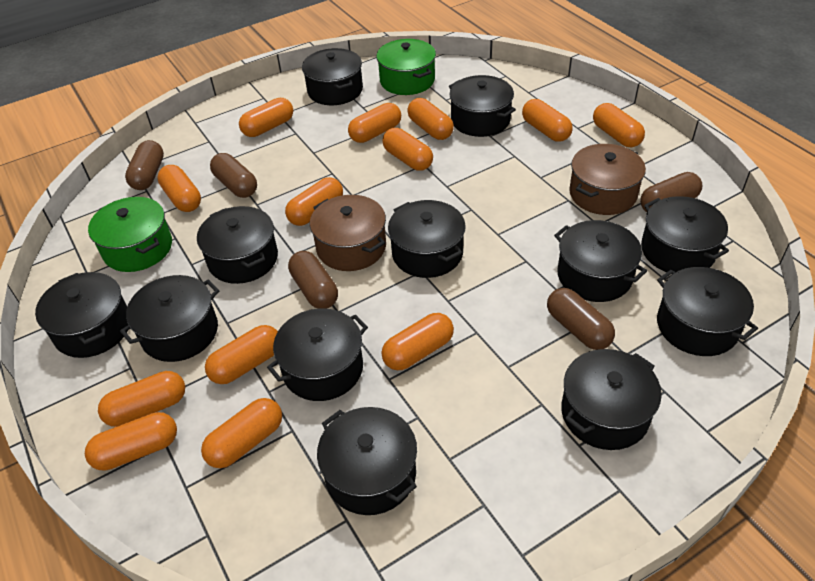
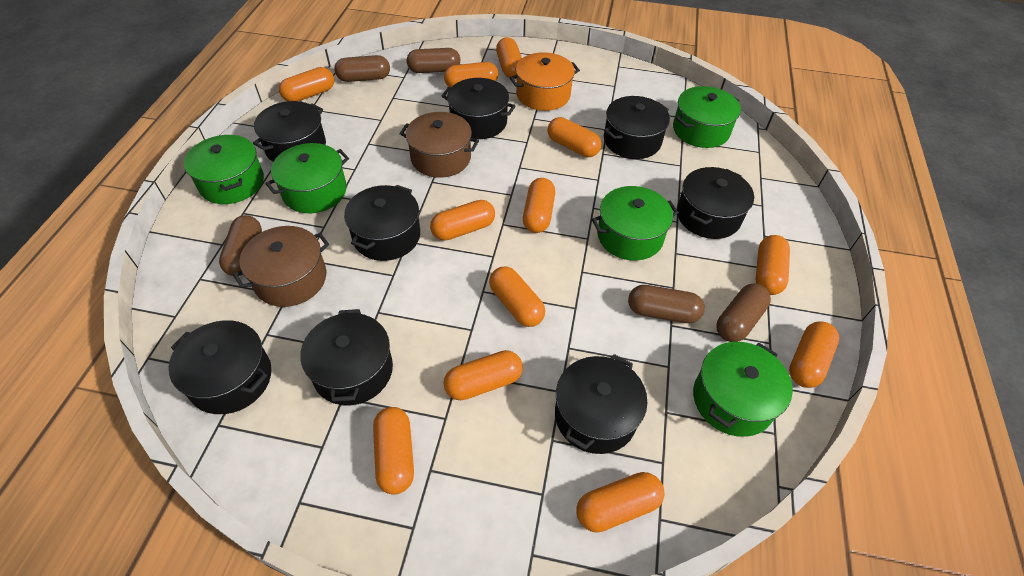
black pot: [35,272,128,358] [120,275,219,362] [197,206,278,284] [267,309,368,401] [302,48,363,105] [317,407,417,515] [388,200,466,278] [449,75,516,137] [554,220,647,302] [561,349,662,450] [641,196,729,272] [657,267,758,356] = 12 -> [168,320,271,414] [253,101,326,162] [300,309,393,405] [344,185,420,261] [442,78,515,139] [555,354,647,454] [604,96,670,159] [677,167,754,239] = 8
green pot: [88,197,172,272] [376,39,436,95] = 2 -> [184,135,264,204] [265,143,349,213] [592,186,679,260] [673,86,741,148] [693,342,793,437] = 5
orange capsule: [85,412,177,471] [98,371,185,427] [157,165,201,212] [201,398,282,468] [205,325,278,384] [239,98,293,137] [285,177,343,226] [348,103,401,143] [382,128,433,171] [382,313,454,370] [407,98,454,140] [522,99,573,142] [593,103,645,147] = 13 -> [279,67,334,101] [373,407,414,495] [430,200,495,241] [444,62,498,88] [444,350,523,400] [489,266,545,327] [496,37,522,77] [523,178,555,233] [547,117,602,157] [576,472,665,533] [756,235,790,295] [789,321,839,388] = 12
orange pot: none = 0 -> [509,52,580,111] = 1

